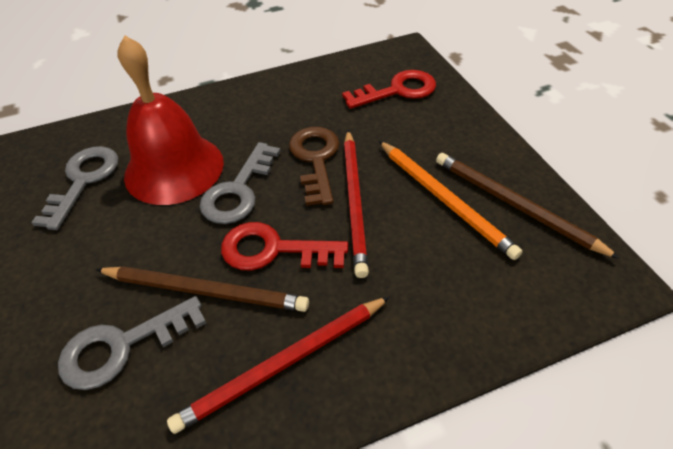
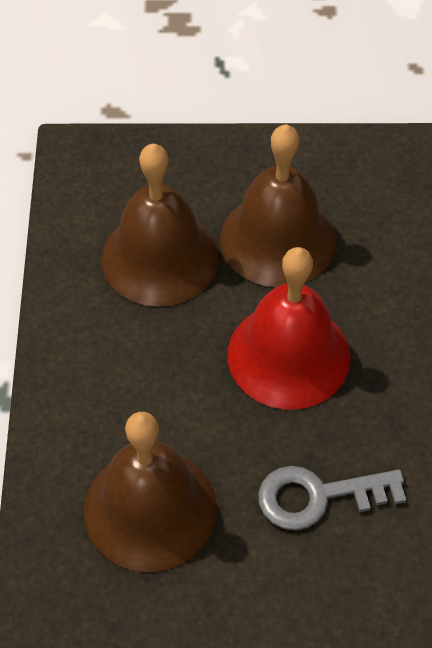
brown bell: none = 0 -> [84,412,217,572] [102,144,219,307] [220,124,336,287] = 3
brown key: [289,127,339,206] = 1 -> none = 0
brown pencil: [95,266,309,312] [436,153,620,259] = 2 -> none = 0
grey key: [31,146,118,230] [58,296,206,390] [200,142,281,224] = 3 -> [258,466,406,530] = 1
orange pencil: [379,141,522,260] = 1 -> none = 0
red key: [221,222,348,270] [342,70,436,109] = 2 -> none = 0
red pencil: [167,296,390,434] [344,130,369,278] = 2 -> none = 0

